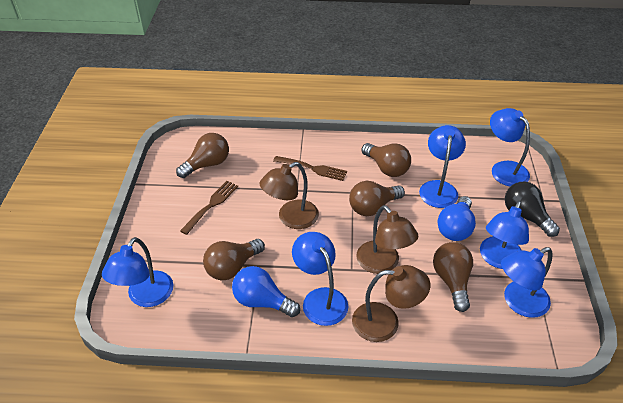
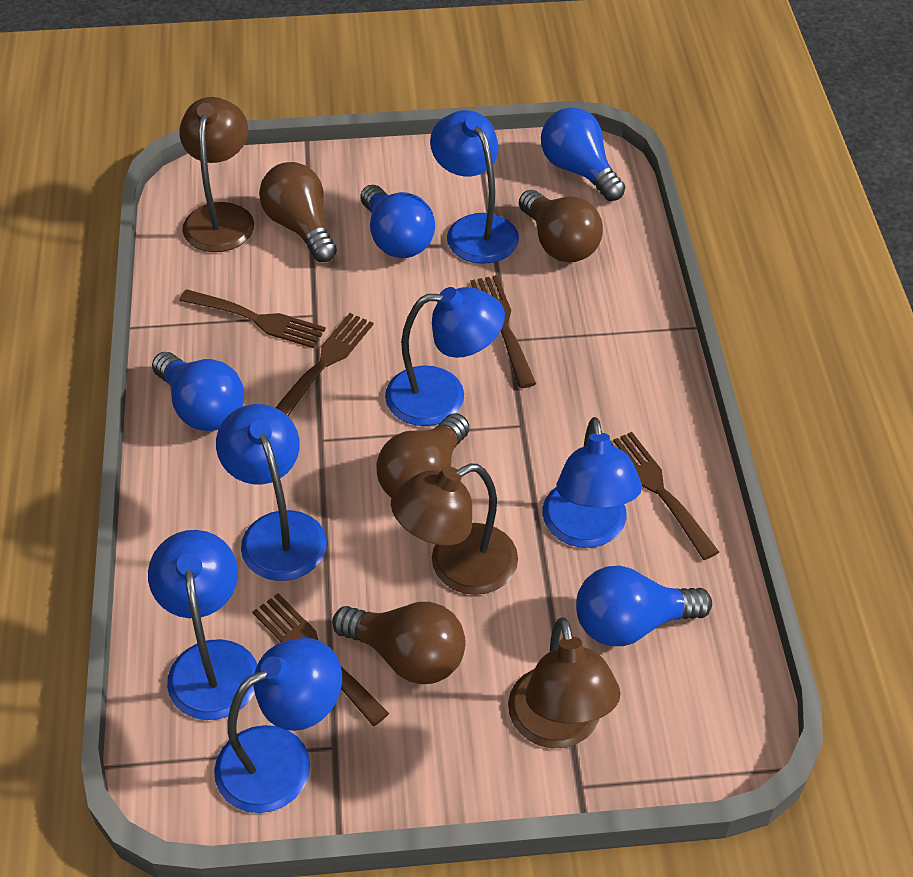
black light bulb: [505,182,560,237] = 1 -> none = 0
blue light bulb: [232,266,300,317] [438,196,476,241] = 2 -> [152,352,244,431] [360,185,435,258] [541,107,625,201] [576,566,712,646] = 4
brown fork: [180,181,238,235] [273,156,347,181] = 2 -> [179,289,326,348] [252,593,389,726] [275,313,374,416] [470,275,536,388] [610,432,719,560] = 5
brown light bulb: [176,133,229,178] [203,239,265,280] [349,181,405,216] [362,143,411,177] [433,242,473,312] = 5 -> [259,162,337,262] [332,602,466,684] [377,413,470,498] [519,190,603,262] = 4

